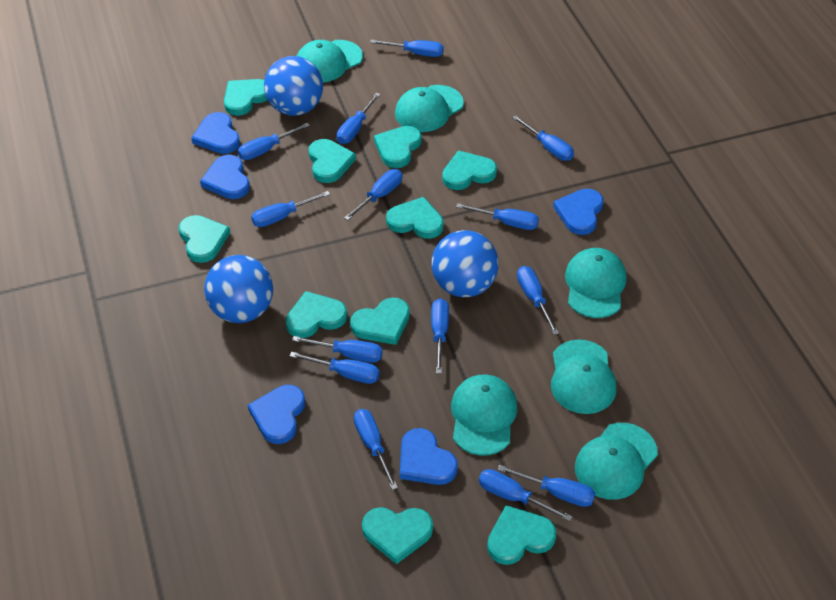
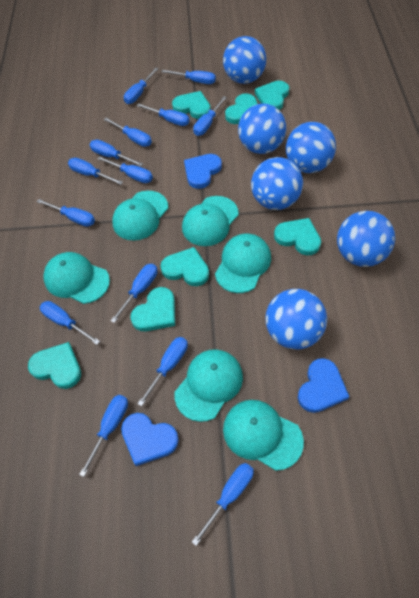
blue ball: [204,255,273,323] [264,56,323,116] [431,230,499,297] = 3 -> [223,36,266,84] [238,103,286,154] [251,157,303,210] [266,289,327,349] [286,122,336,173] [337,211,395,267] = 6
blue heart: [191,112,240,154] [200,155,250,199] [248,385,305,444] [400,428,458,485] [553,189,603,235] = 5 -> [121,413,179,466] [184,154,222,189] [298,358,349,413] = 3
turquoise heart: [179,215,230,263] [224,79,267,116] [286,291,347,338] [309,139,356,183] [350,297,410,345] [362,507,433,564] [374,126,422,168] [386,197,444,239] [442,150,497,190] [487,505,556,565] = 10 -> [28,342,81,389] [130,287,175,331] [161,247,209,286] [172,91,211,119] [225,93,258,124] [255,81,289,110] [274,218,321,255] = 7

